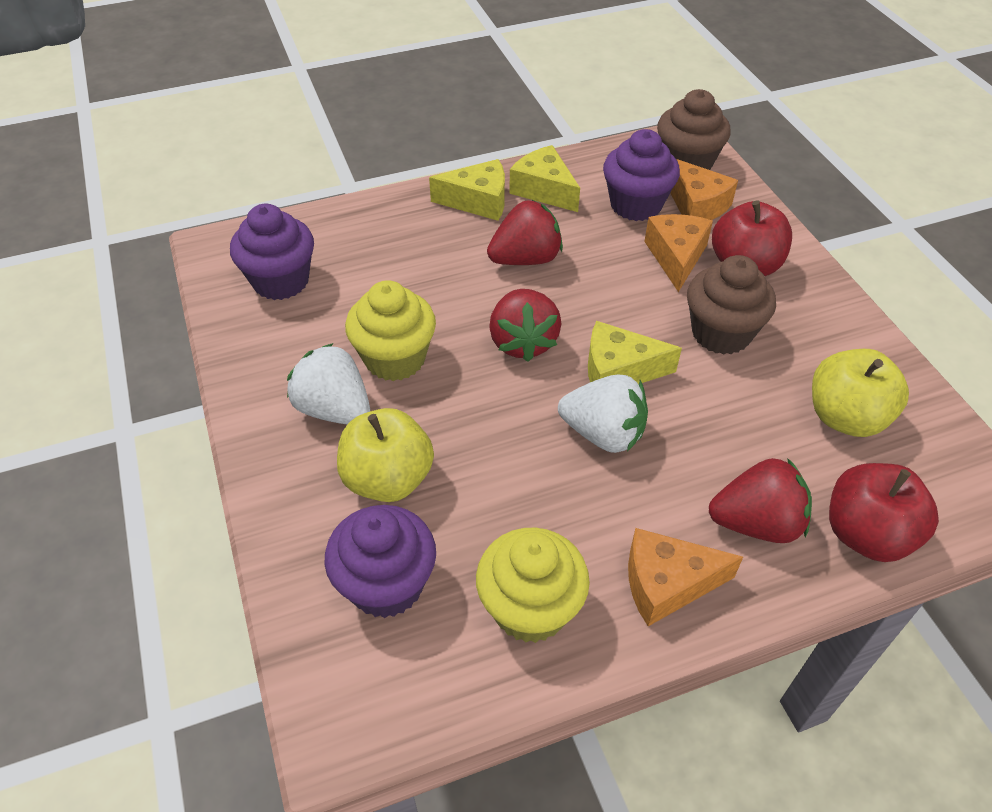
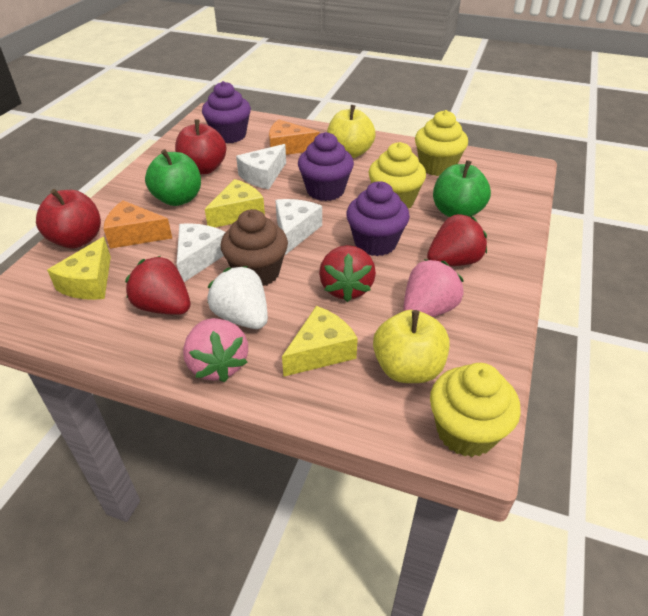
brown cupcake: [657,89,731,170] [687,255,776,355] = 2 -> [221,209,288,286] = 1
green apple: none = 0 -> [145,149,201,206] [433,160,491,217] = 2
orange cheese: [628,528,743,626] [644,214,713,292] [670,159,738,220] = 3 -> [103,201,172,249] [269,120,320,155] = 2
pink strawberry: none = 0 -> [183,318,248,382] [403,259,464,317] = 2
white cheese: none = 0 -> [177,223,225,282] [236,144,286,189] [275,199,322,255] = 3
white strawberry: [287,343,370,424] [558,375,648,453] = 2 -> [208,266,268,329] = 1
yellow cupcake: [345,280,436,381] [476,528,590,643] = 2 -> [368,142,426,209] [415,110,468,176] [430,363,521,457] = 3

